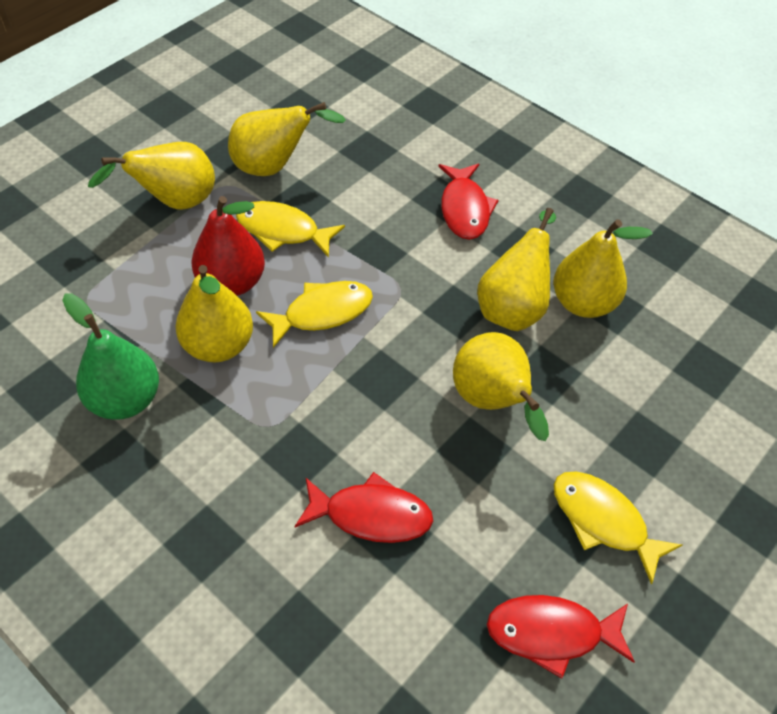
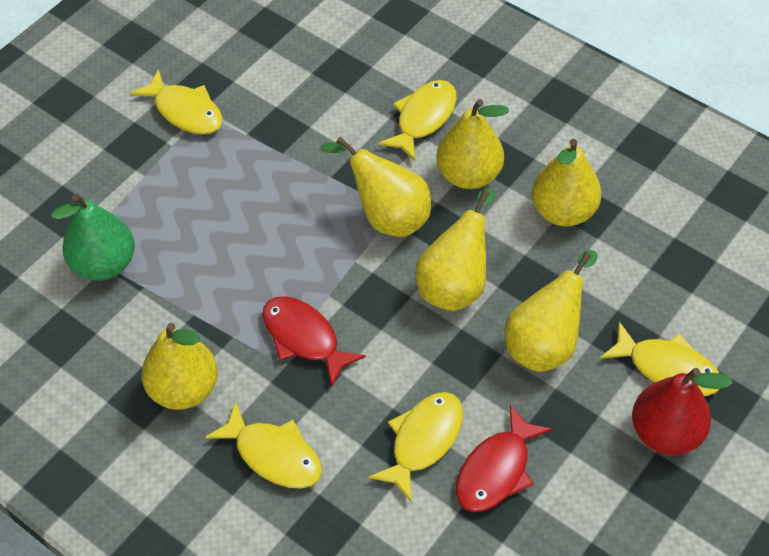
red fish: [294,472,433,543] [438,164,499,240] [487,595,635,679] = 3 -> [262,296,366,386] [456,404,552,512] = 2
yellow fish: [236,201,345,258] [256,281,373,348] [554,471,682,585] = 3 -> [130,69,222,134] [205,401,322,489] [368,392,463,503] [378,80,457,161] [600,322,719,396] = 5

